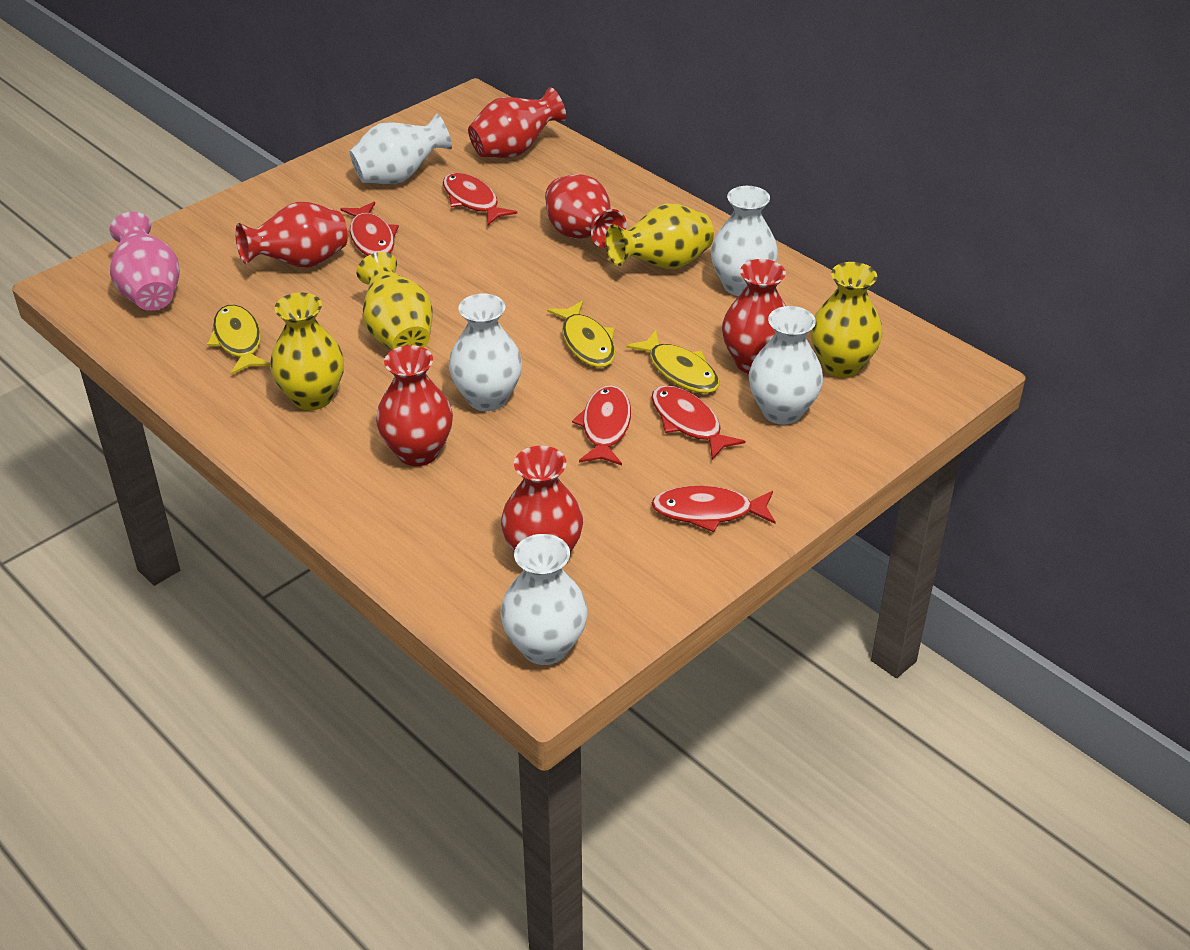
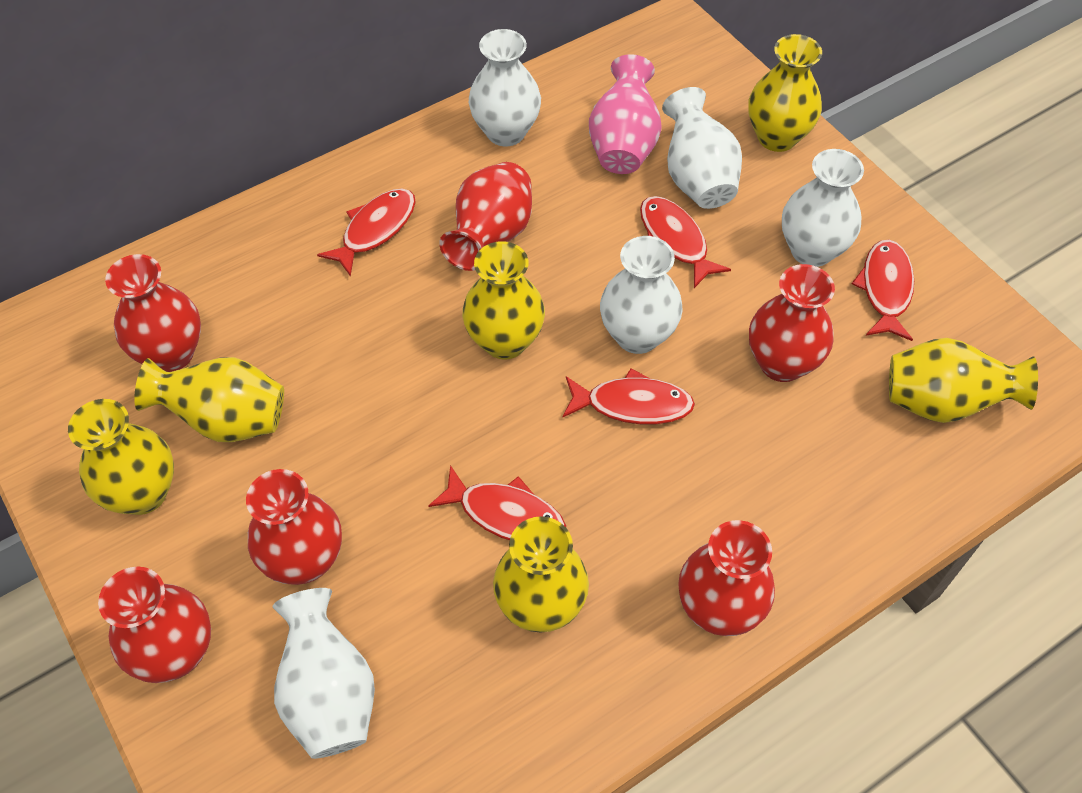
yellow fish: [207,305,270,375] [547,301,615,367] [626,330,719,393] = 3 -> none = 0
yellow vase: [270,293,344,410] [356,252,433,350] [606,203,714,269] [811,262,883,378] = 4 -> [68,399,174,515] [134,357,284,442] [462,241,545,359] [493,516,589,633] [748,34,822,152] [889,338,1038,423] = 6

